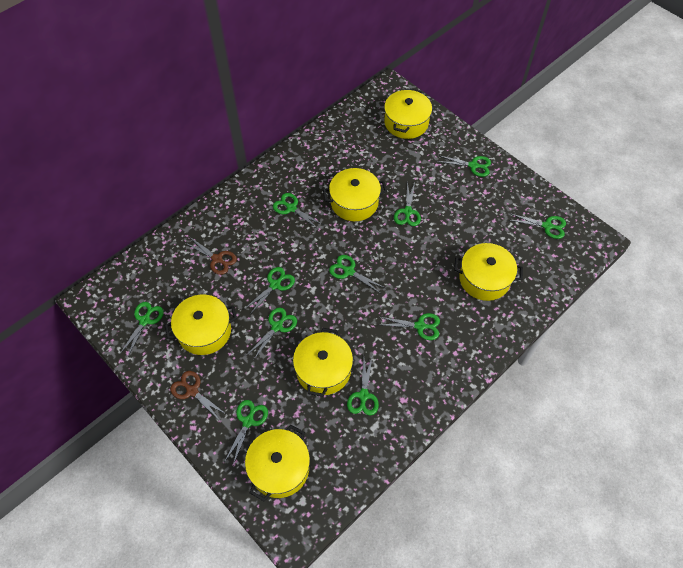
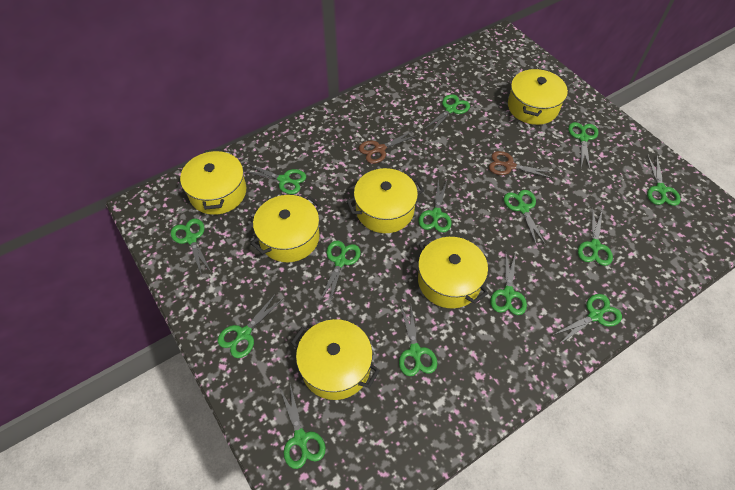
green scissors: [119,302,164,358] [224,400,268,465] [244,267,295,313] [247,308,297,359] [273,193,324,230] [329,255,385,293] [347,355,379,416] [380,313,440,340] [394,181,421,226] [437,155,491,177] [509,213,566,239] = 11 -> [171,219,211,276] [218,295,284,358] [244,164,306,194] [280,384,326,469] [320,241,361,303] [399,304,437,376] [418,178,452,233] [424,94,470,134] [490,252,527,315] [504,190,546,246] [553,294,622,343] [568,122,598,169] [578,207,613,266] [647,156,681,206] = 14

